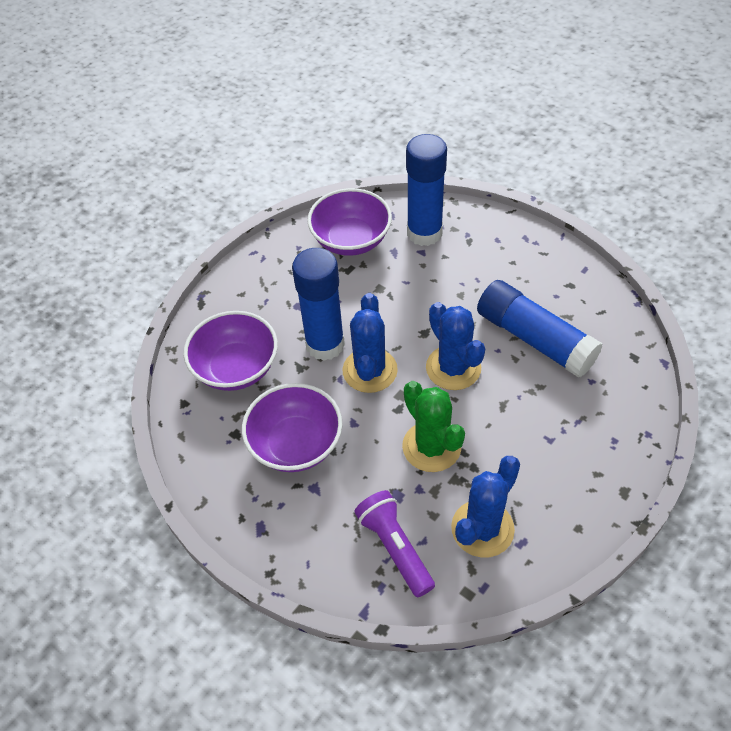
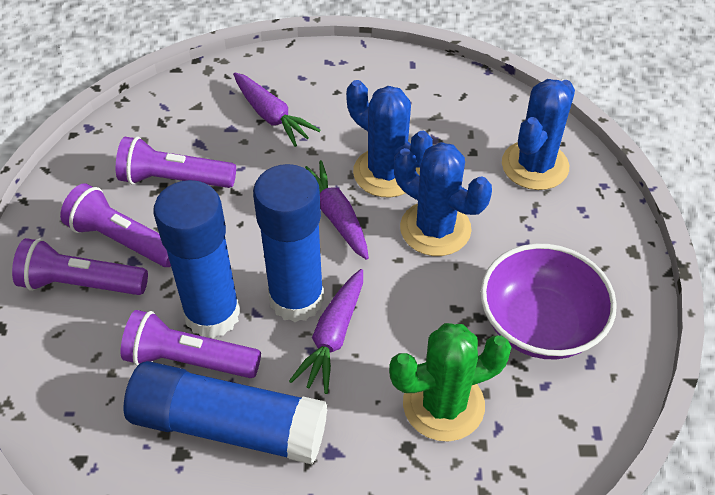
purple bowl: [184,311,278,391] [242,383,342,472] [307,188,392,256] = 3 -> [481,243,617,359] = 1
purple carrot: none = 0 -> [233,72,320,147] [289,269,363,394] [305,160,369,260] = 3
purple flashlight: [354,490,435,597] = 1 -> [12,238,148,295] [60,183,171,267] [116,137,236,188] [121,310,261,378] = 4

